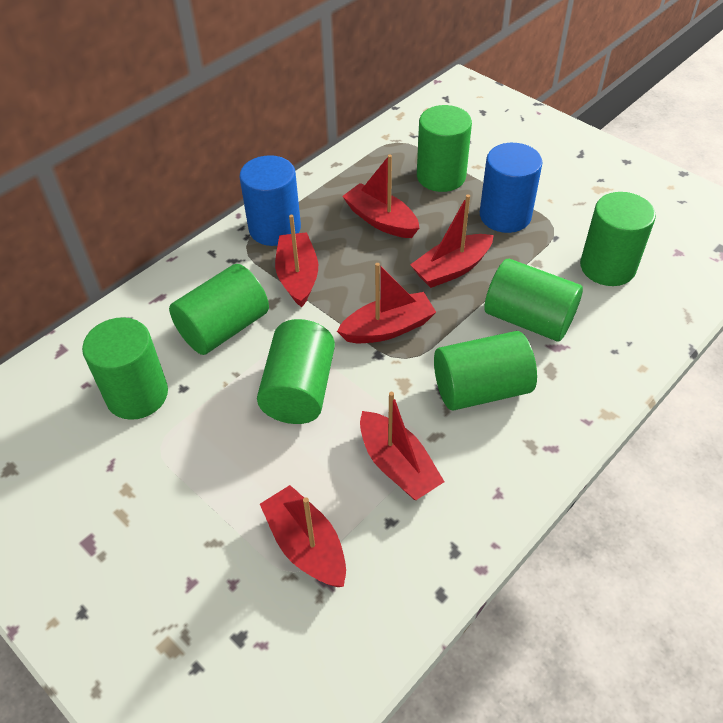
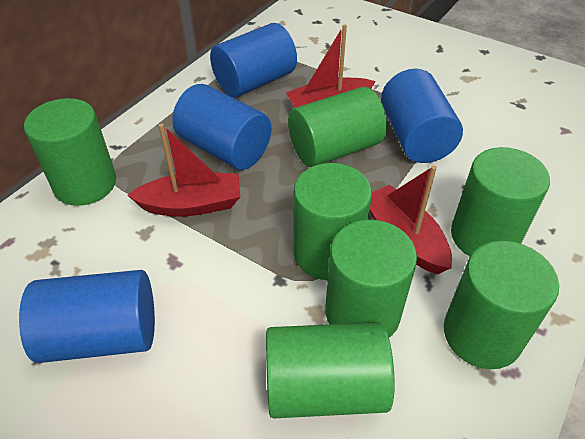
blue cylinder: [240,155,301,246] [480,143,542,233] = 2 -> [19,270,155,363] [172,84,271,170] [210,23,297,97] [381,69,463,163] = 4
red boat: [260,485,346,587] [275,215,318,307] [337,263,436,343] [342,155,419,238] [360,392,444,500] [410,194,494,288] = 6 -> [128,123,240,217] [286,24,376,108] [369,165,452,274] = 3

